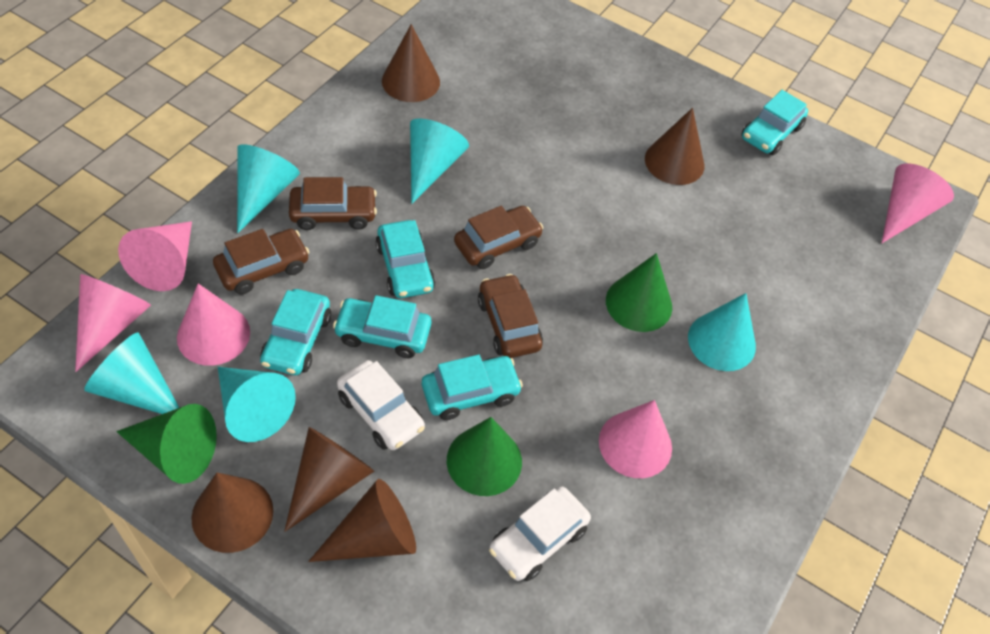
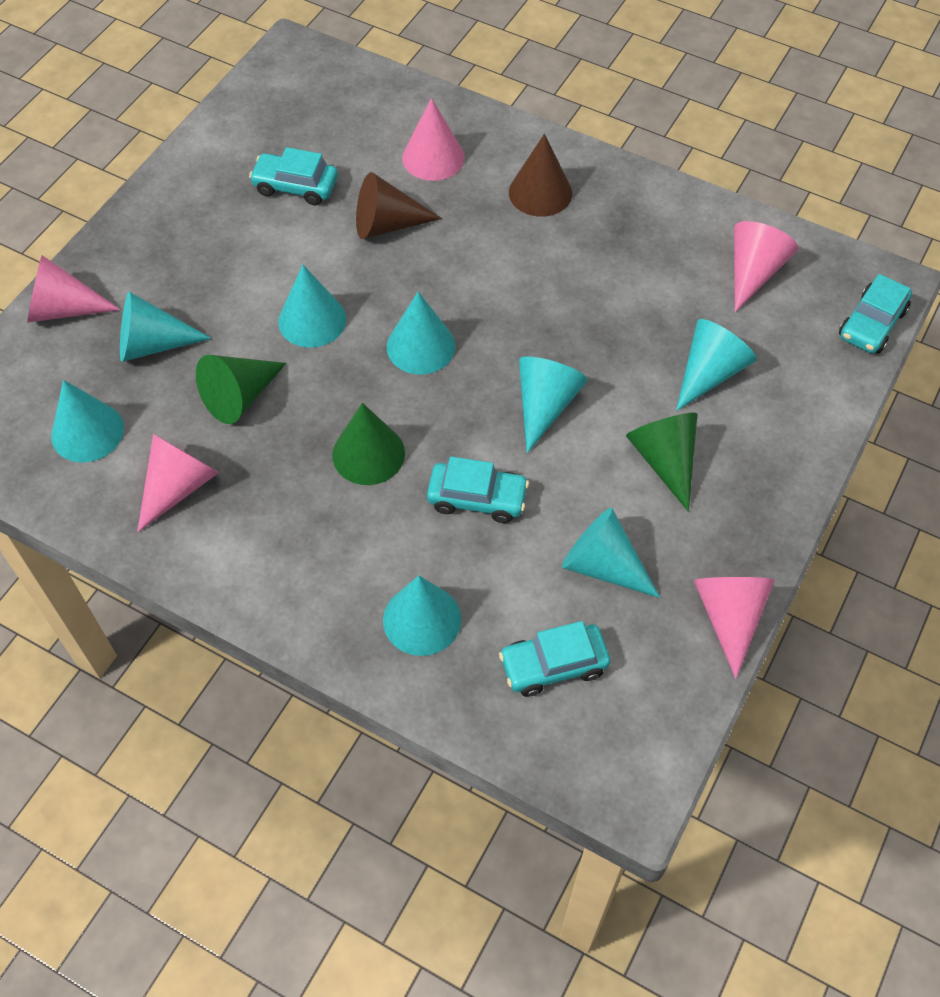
brown car: [213,229,310,294] [289,177,377,230] [454,206,543,269] [478,274,543,358] = 4 -> none = 0
brown cone: [191,473,273,553] [284,427,374,532] [308,479,416,562] [382,24,440,102] [645,108,704,185] = 5 -> [356,172,442,239] [509,134,572,217] = 2
turquoise car: [260,289,331,375] [333,295,431,358] [375,220,435,298] [422,355,523,420] [741,90,808,155] = 5 -> [249,147,338,206] [427,456,529,523] [499,621,610,697] [839,274,912,354] = 4
turquoise cone: [84,332,179,414] [218,367,296,442] [237,144,300,233] [410,118,469,204] [688,293,756,371] = 5 -> [51,380,124,463] [120,292,212,362] [278,265,346,348] [383,576,461,656] [387,292,456,375] [519,357,588,453] [562,508,660,598] [676,319,757,411] = 8
white car: [337,360,425,450] [489,487,591,581] = 2 -> none = 0

